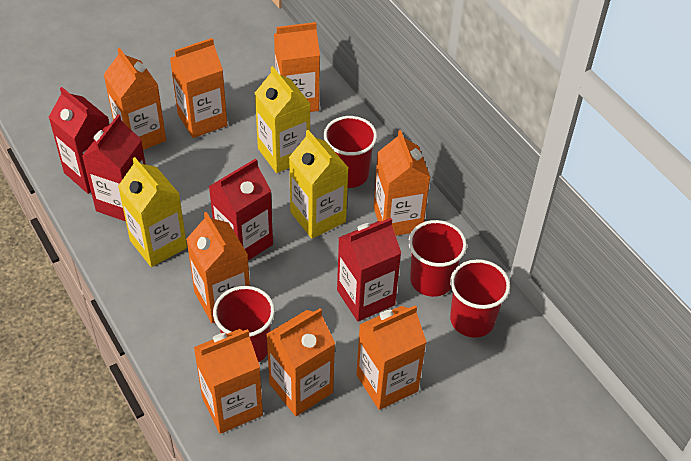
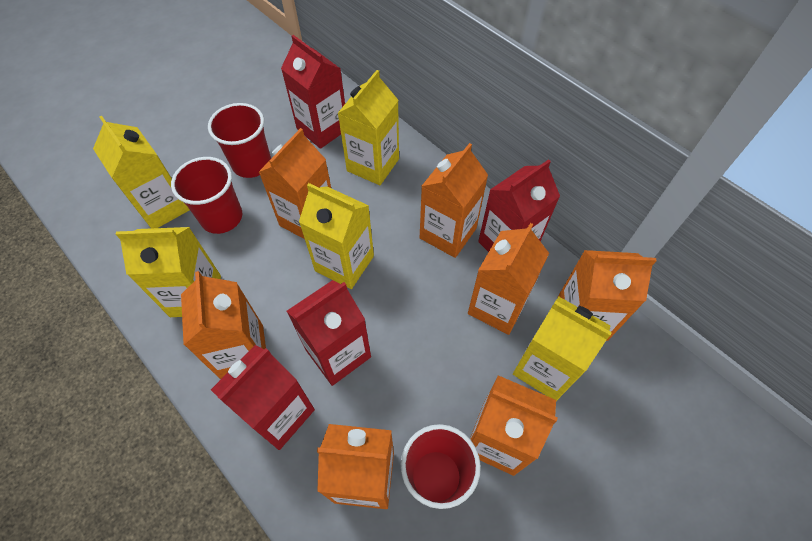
orange carton: [103,48,166,150] [170,38,227,138] [186,212,250,323] [194,329,263,434] [266,308,335,416] [274,22,320,112] [356,305,427,410] [373,130,430,236] = 8 -> [181,271,266,379] [259,128,331,239] [317,424,394,509] [420,143,488,258] [468,223,549,335] [470,375,558,476] [558,250,657,341] = 7
red cup: [213,286,275,362] [324,116,377,188] [408,220,467,297] [450,259,510,338] = 4 -> [171,157,242,234] [208,103,271,178] [401,424,481,509] = 3
yellow carton: [118,157,187,267] [255,66,310,173] [289,130,348,239] = 3 -> [93,116,190,228] [116,227,221,317] [299,183,374,289] [338,70,399,185] [513,296,612,401] = 5

